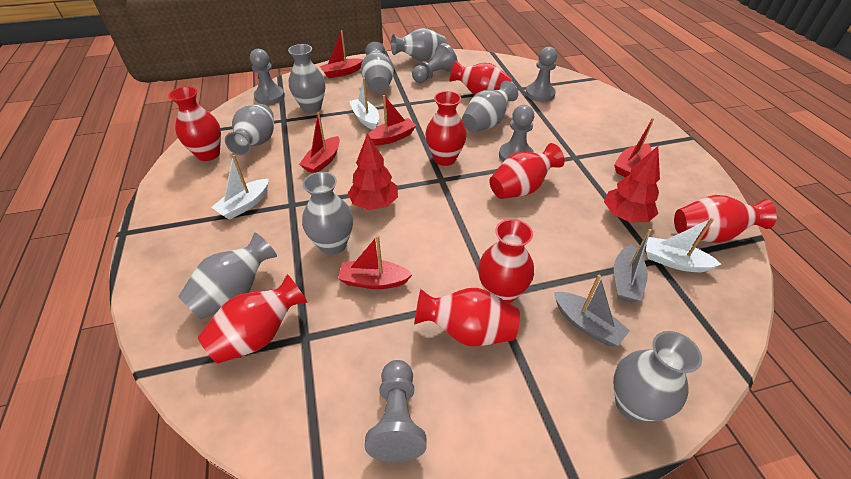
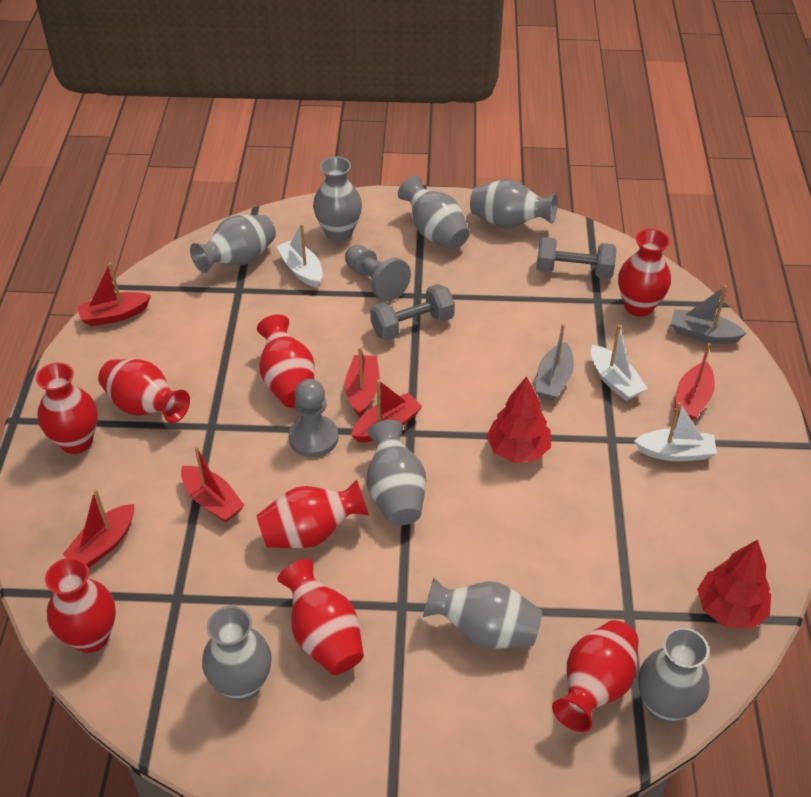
grey dumbbell: none = 0 -> [370,284,455,341] [536,237,617,279] = 2
grey pawn: [250,49,285,105] [365,360,427,463] [412,43,457,83] [499,105,534,162] [526,47,557,102] = 5 -> [289,379,338,458] [345,245,411,301] = 2
red boat: [299,112,340,173] [320,30,363,78] [338,235,413,289] [368,95,416,146] [614,118,654,177] = 5 -> [62,489,134,568] [77,262,151,326] [181,446,245,522] [345,347,380,417] [351,379,422,442] [674,343,715,420] = 6

